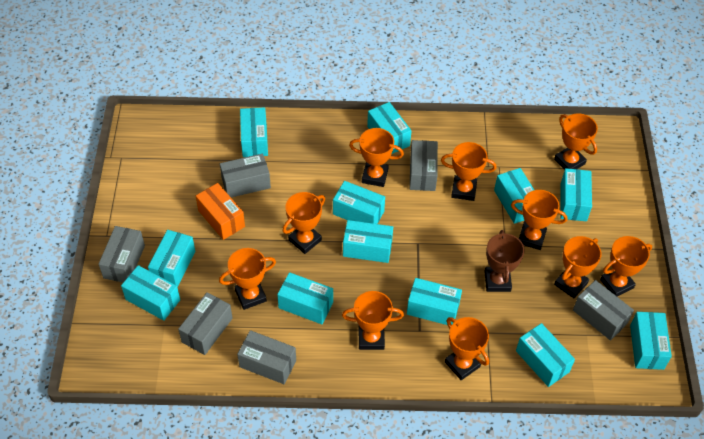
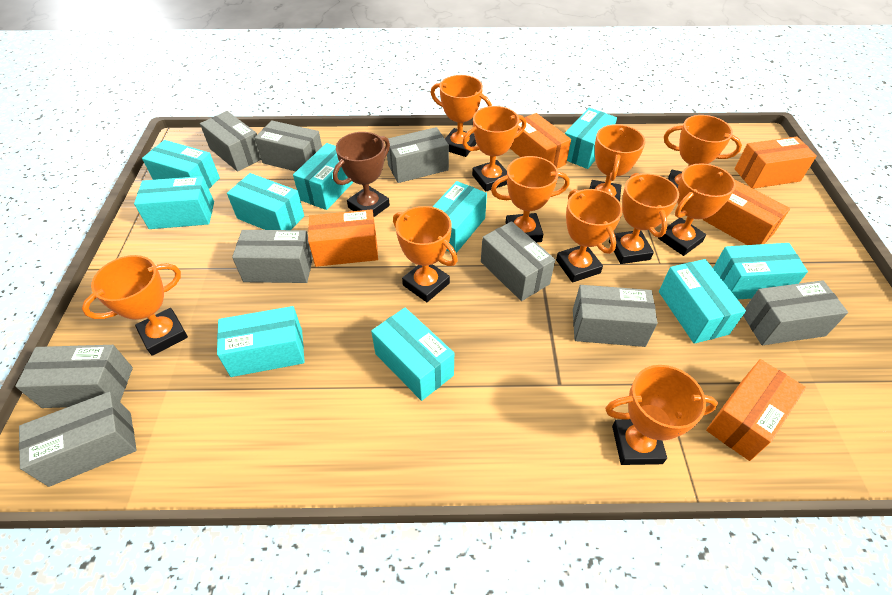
grey box: [99,226,145,282] [178,292,233,355] [220,153,271,198] [237,330,296,384] [410,140,438,191] [573,280,634,341] = 6 -> [15,345,133,408] [19,392,137,487] [200,111,261,172] [232,230,313,283] [255,120,322,171] [387,127,449,183] [481,221,555,301] [573,285,658,347] [743,280,848,345] = 9
orange box: [196,183,245,240] = 1 -> [308,209,378,267] [510,113,571,169] [703,179,790,245] [706,359,806,461] [735,137,817,189] = 5
orange trophy: [219,248,276,310] [282,192,325,254] [342,291,404,350] [349,128,404,187] [441,142,496,201] [445,317,489,380] [511,190,567,250] [554,113,598,170] [554,236,602,298] [600,236,652,296] = 10 -> [82,255,188,356] [393,206,458,302] [431,75,492,157] [462,106,526,191] [491,156,570,242] [556,189,623,282] [590,124,646,202] [605,365,718,465] [609,173,679,264] [658,163,736,256] [664,115,742,189] = 11
turquoise box: [121,265,180,321] [148,230,195,288] [240,107,268,157] [277,272,333,324] [333,181,385,224] [343,220,393,263] [367,102,412,154] [407,278,462,325] [494,168,534,224] [516,323,575,387] [561,168,592,221] [630,312,672,370] = 12 -> [134,176,214,229] [142,140,220,189] [217,306,305,377] [227,173,304,230] [293,143,353,210] [371,308,454,401] [433,181,487,253] [565,108,617,169] [659,259,746,344] [713,243,808,300] = 10

